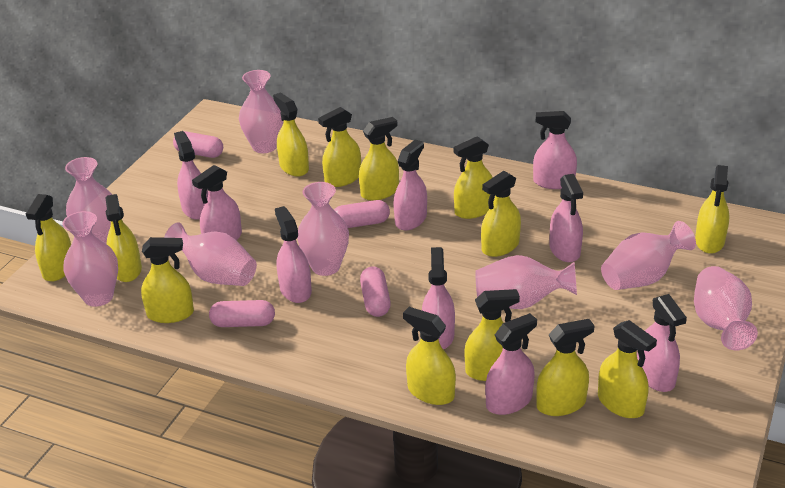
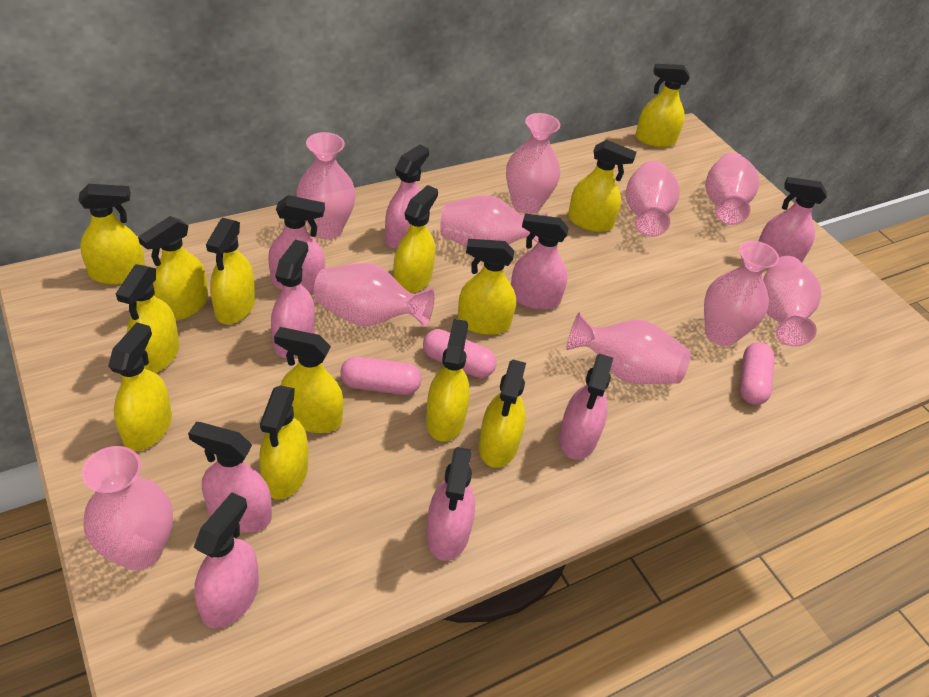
pink capsule: [173,131,223,158] [209,300,275,327] [334,200,390,228] [360,266,391,317] = 4 -> [341,357,422,395] [423,329,497,378] [740,342,774,405] = 3
pink vase: [62,211,118,307] [65,157,112,244] [164,222,257,286] [239,70,283,153] [297,182,349,276] [476,255,577,309] [601,221,696,290] [694,266,758,351] = 8 -> [82,446,173,570] [296,132,356,239] [314,263,435,327] [440,195,547,247] [506,113,560,214] [566,313,691,384] [625,161,680,237] [704,241,779,346] [705,153,760,225] [763,256,822,347] = 10

